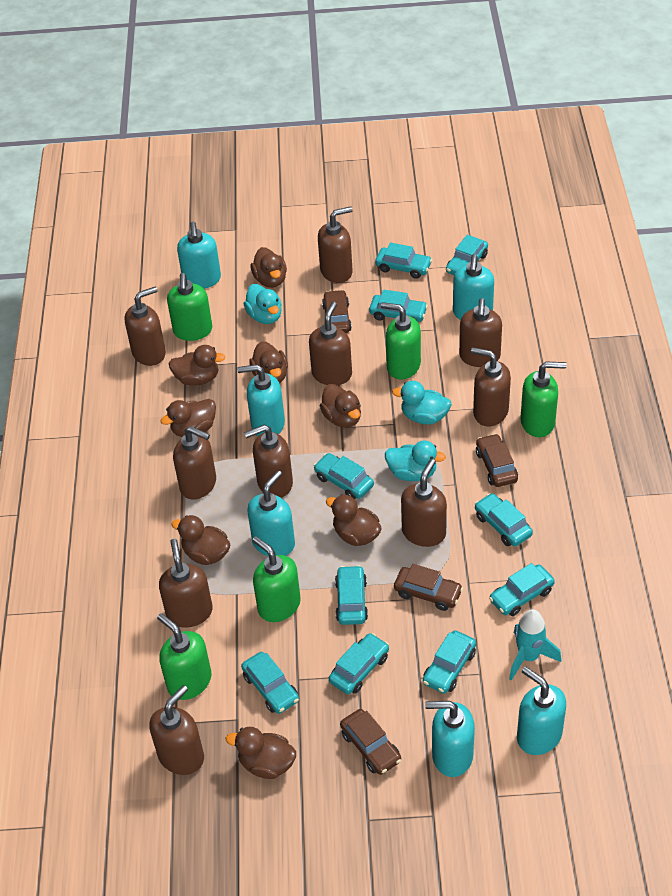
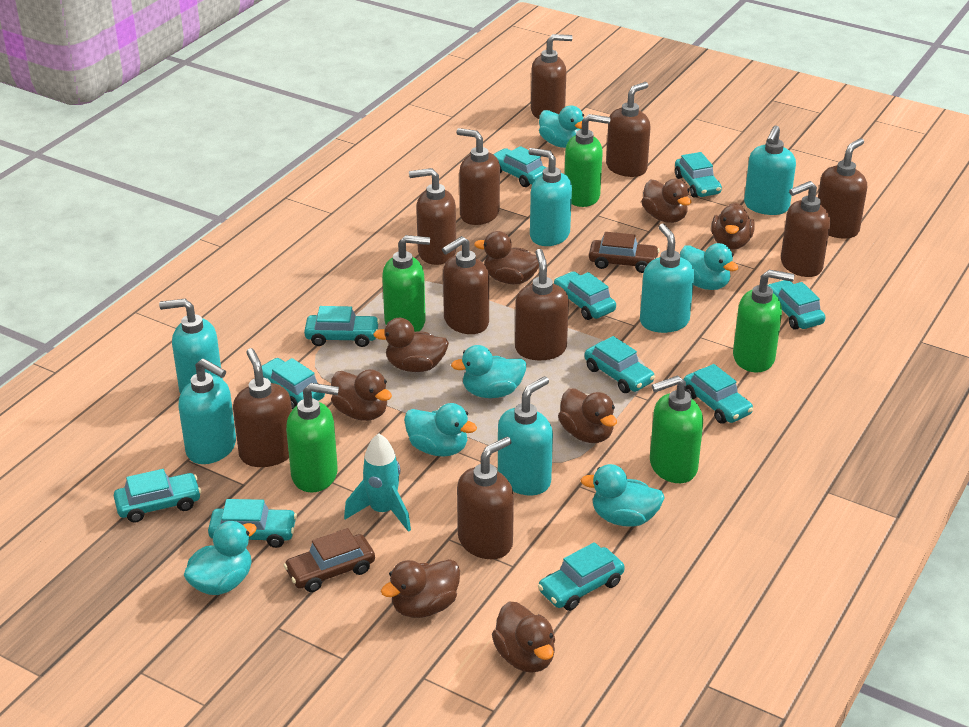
brown car: [322,290,352,333] [340,709,401,775] [394,564,463,611] [476,434,518,487] = 4 -> [284,528,375,592] [589,232,660,273] = 2
turquoise car: [241,652,299,714] [314,453,374,499] [329,633,389,694] [335,565,368,625] [369,289,428,322] [375,242,432,279] [423,630,476,694] [446,235,488,275] [475,493,533,546] [489,563,555,616] = 10 -> [114,469,201,523] [208,499,297,548] [262,358,325,409] [304,306,380,347] [493,146,546,187] [538,542,625,611] [554,271,616,320] [585,336,655,393] [675,152,722,198] [683,364,753,424] [767,280,825,330] = 11
turquoise duck: [244,284,282,324] [385,441,446,481] [392,381,452,425] = 3 -> [184,521,257,595] [404,403,477,457] [451,345,526,398] [539,106,584,148] [581,464,665,527] [680,243,738,290] = 6

